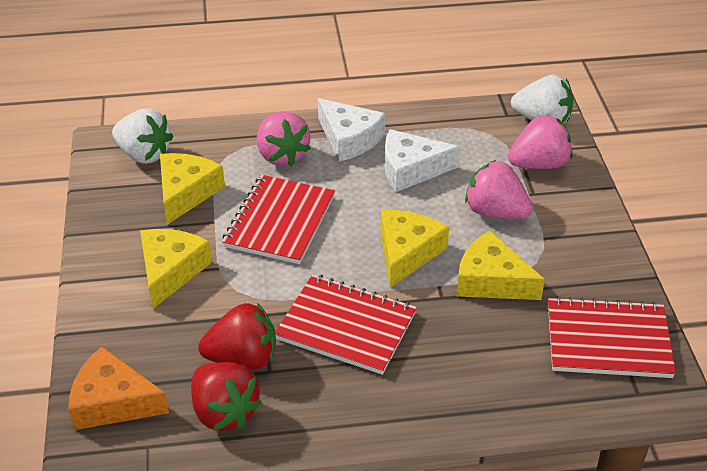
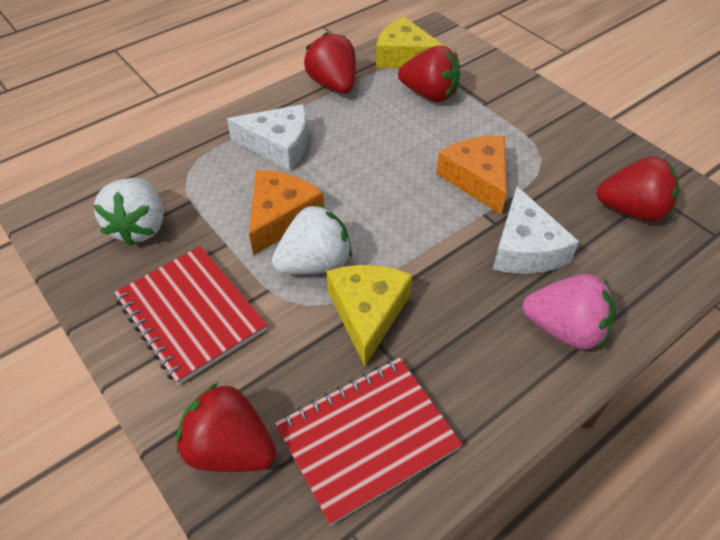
orange cheese: [68,347,169,430] = 1 -> [249,170,324,255] [436,136,507,214] = 2
pink strawberry: [257,111,311,166] [465,160,533,219] [508,115,573,169] = 3 -> [522,274,616,350] = 1
red notebook: [222,175,335,264] [275,274,417,375] [548,296,676,378] = 3 -> [114,246,267,385] [275,358,463,525] = 2
red strawberry: [191,362,262,431] [198,303,276,370] = 2 -> [176,382,276,472] [304,32,356,94] [398,45,460,102] [596,156,679,222] = 4
yellow cheese: [140,229,212,309] [160,153,225,225] [380,210,449,288] [457,231,545,300] = 4 -> [327,265,413,366] [376,16,445,68] = 2

